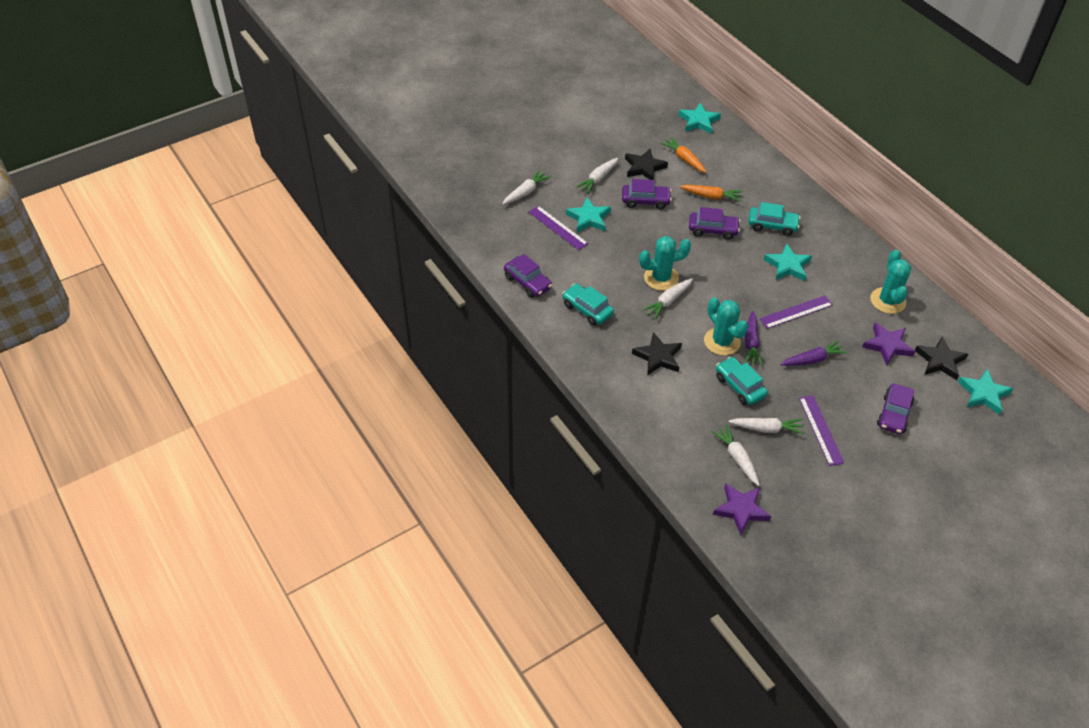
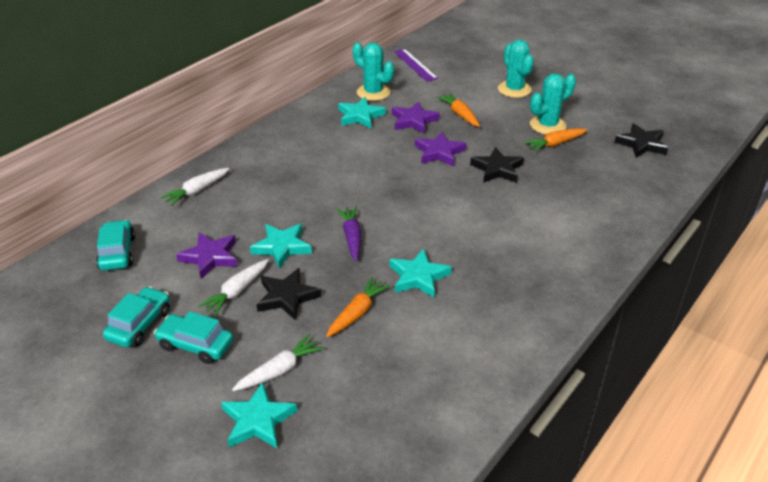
orange carrot: [660,137,707,173] [680,185,743,202] = 2 -> [326,277,390,337] [436,93,480,127] [523,128,587,152] = 3
purple car: [504,254,552,298] [622,179,672,210] [689,207,740,240] [877,383,914,434] = 4 -> none = 0
purple carrot: [745,311,763,365] [780,340,848,366] = 2 -> [337,206,361,261] = 1
purple ruler: [529,206,589,250] [759,295,833,329] [799,395,844,466] = 3 -> [394,49,438,82] = 1
purple star: [713,483,771,535] [862,322,915,365] = 2 -> [176,232,238,279] [392,101,440,134] [415,132,467,166] = 3
white carrot: [502,170,551,205] [576,158,618,194] [642,278,693,319] [711,424,760,486] [728,418,804,435] = 5 -> [160,168,229,206] [198,259,269,316] [232,334,324,391] = 3

